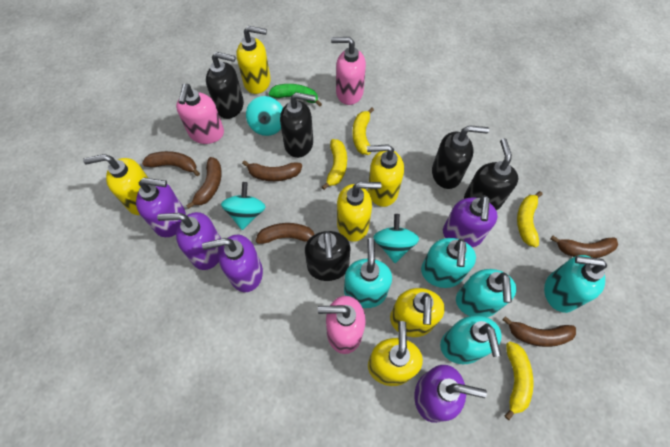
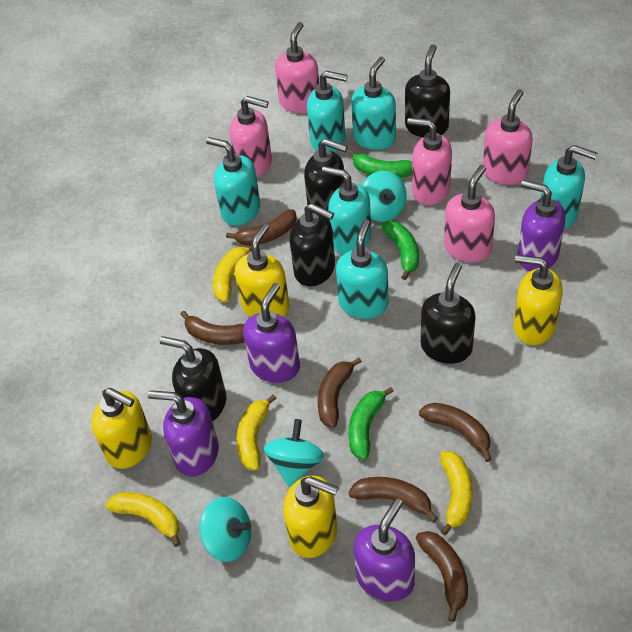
green banana: [268,84,322,107] = 1 -> [348,150,412,178] [348,387,394,460] [381,221,419,280] = 3
pink soap dispenser: [176,84,224,144] [318,296,366,354] [331,37,366,105] = 3 -> [230,96,272,177] [275,22,319,113] [407,118,452,205] [444,165,495,262] [483,89,533,185] = 5
purple soap dispenser: [136,178,186,237] [157,212,221,270] [202,235,263,292] [414,365,487,423] [443,195,498,247] = 5 -> [148,390,219,477] [243,283,300,383] [353,498,415,602] [518,180,566,271] = 4
turquoise soap dispenser: [344,238,392,308] [421,238,476,288] [440,315,502,364] [456,269,516,317] [544,255,607,313] = 5 -> [206,137,261,226] [307,71,348,152] [322,166,371,255] [336,219,389,319] [351,57,396,150] [541,145,597,229] = 6
yellow soap dispenser: [83,154,148,215] [236,26,271,94] [337,182,381,242] [367,144,404,207] [368,321,423,386] [390,288,445,337] = 6 -> [91,388,152,469] [235,223,289,317] [283,475,338,558] [514,255,563,345] = 4

